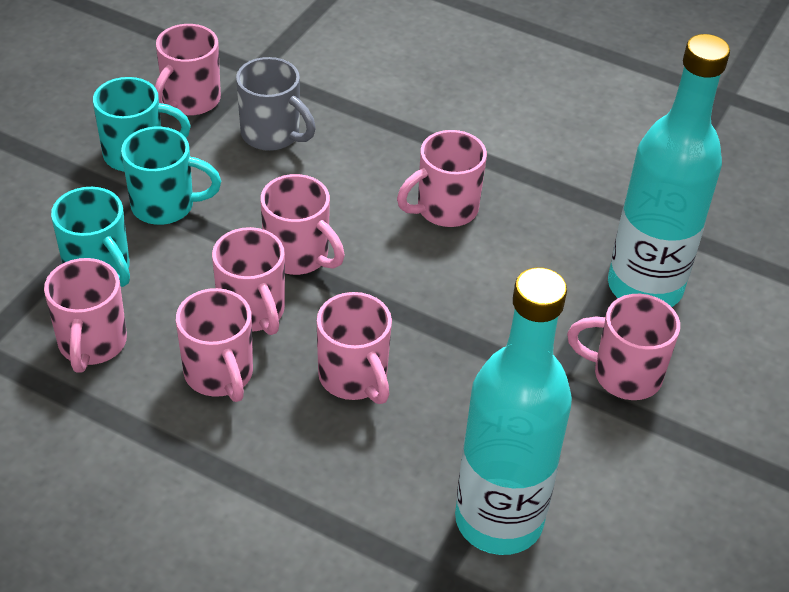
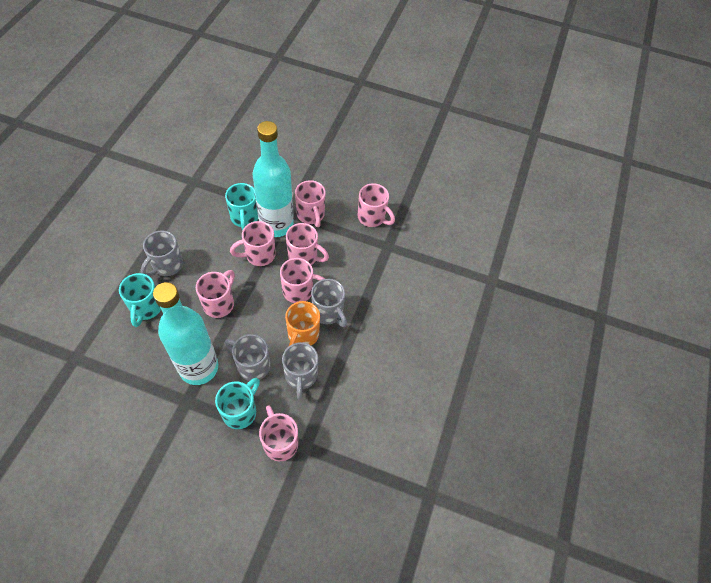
grey mug: [236,57,316,151] = 1 -> [141,230,183,277] [225,334,270,381] [282,342,318,399] [311,279,347,327] = 4
orange mug: none = 0 -> [285,301,320,346] = 1
pink mug: [44,258,127,373] [155,24,221,115] [176,288,253,402] [212,227,285,335] [260,174,345,275] [317,292,392,404] [397,130,487,227] [567,294,680,400] = 8 -> [196,270,235,318] [230,221,276,266] [259,405,298,461] [280,258,325,303] [286,223,329,265] [295,180,326,227] [358,183,395,227] = 7

